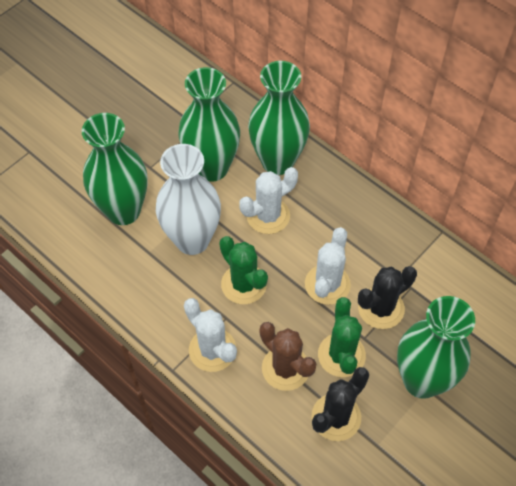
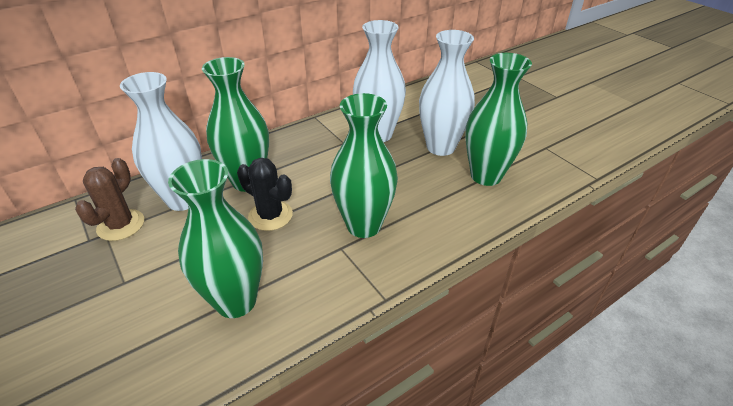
black cactus: [311,367,369,441] [358,266,417,329] = 2 -> [237,158,293,231] = 1
green cactus: [219,236,268,304] [318,297,366,377] = 2 -> none = 0
white cactus: [184,298,237,372] [239,167,298,234] [305,227,351,305] = 3 -> none = 0
white vase: [156,144,221,255] = 1 -> [120,72,202,211] [353,20,406,142] [419,30,475,156] = 3

